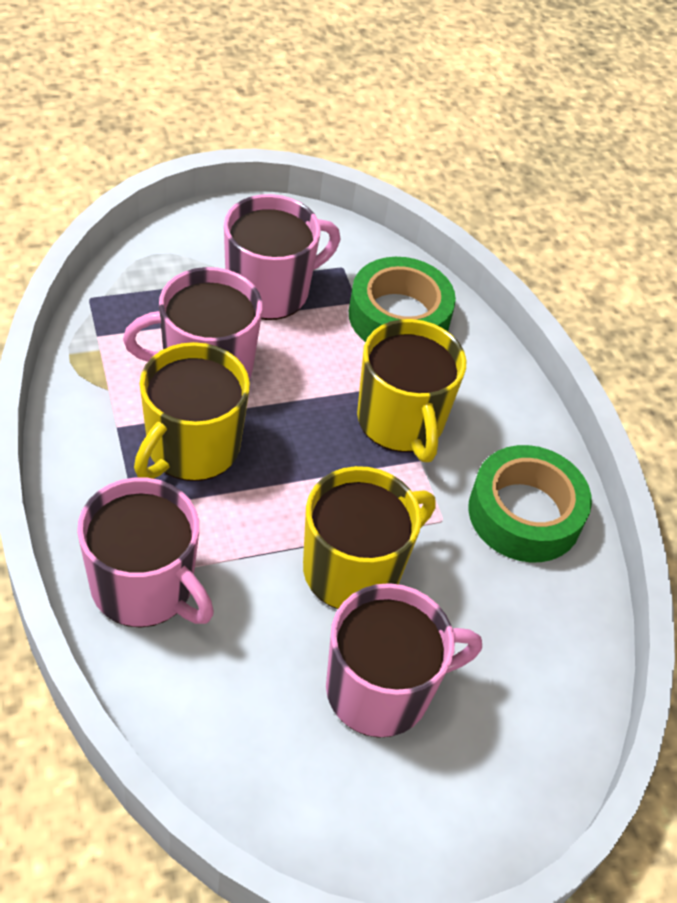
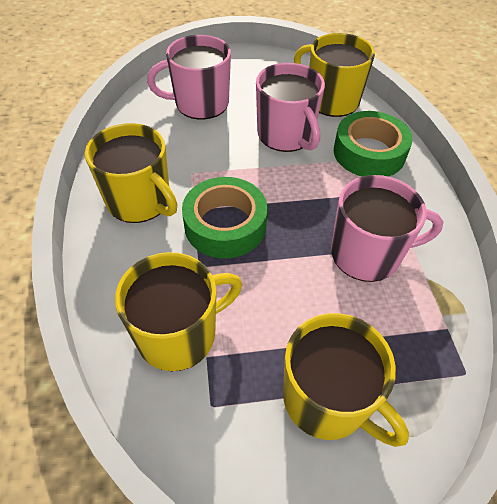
pink mug: [77,478,214,628] [123,267,263,379] [224,194,340,320] [326,583,482,738] = 4 -> [147,35,231,120] [256,63,325,152] [331,175,443,282] = 3
yellow mug: [134,342,250,481] [303,466,436,609] [357,319,466,462] = 3 -> [85,123,178,223] [115,252,242,371] [283,313,409,447] [294,33,375,117] = 4

